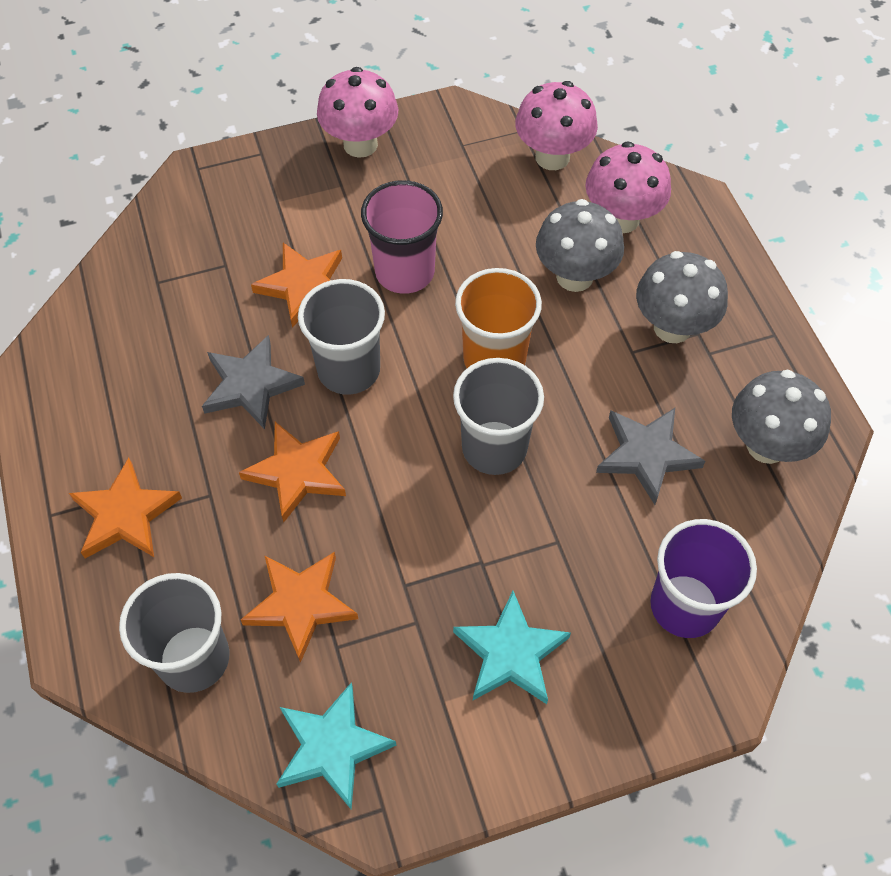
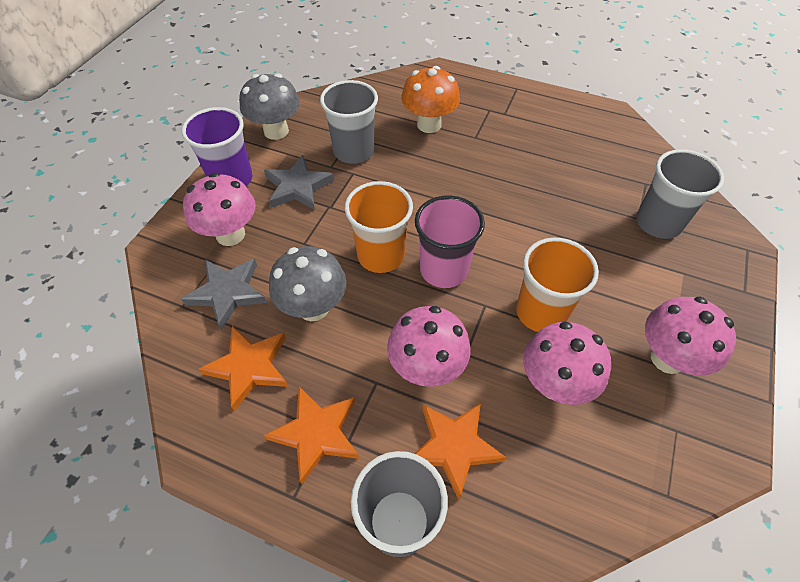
grey mushroom: [536,199,624,292] [636,251,728,343] [732,370,831,464] = 3 -> [239,73,300,140] [269,246,346,321] = 2
orange cup: [455,268,542,368] = 1 -> [345,181,413,273] [516,238,599,332] = 2
orange mushroom: none = 0 -> [401,66,460,133] = 1
orange star: [69,458,182,558] [239,422,346,522] [241,552,358,663] [251,243,342,328] = 4 -> [198,326,288,411] [264,387,359,484] [415,403,507,500] = 3
pink mushroom: [317,67,398,158] [515,81,598,170] [585,141,671,233] = 3 -> [183,173,255,246] [387,306,471,387] [523,321,611,405] [645,297,736,375] = 4
turquoise star: [277,682,396,809] [453,591,571,704] = 2 -> none = 0

